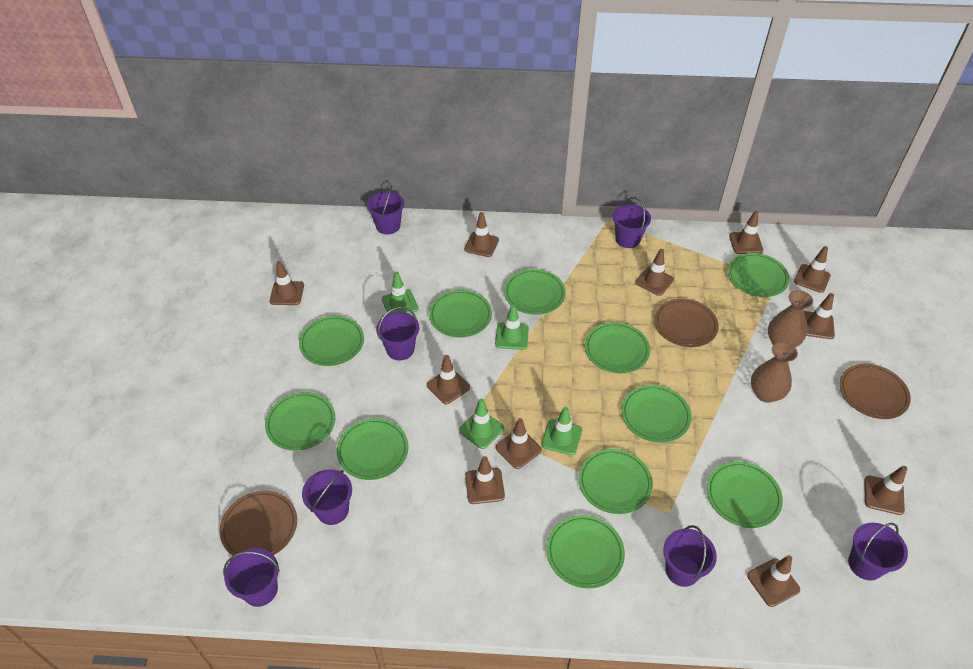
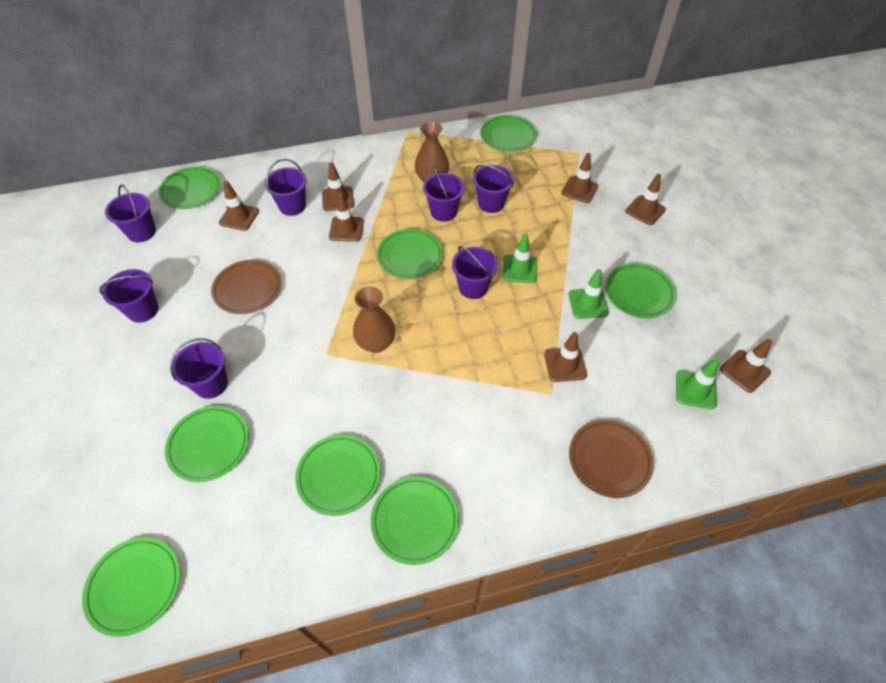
brown plate: [220,490,297,555] [654,299,719,347] [840,364,911,419] = 3 -> [211,260,282,314] [569,420,654,498] = 2
brown traffic cone: [270,261,304,305] [427,355,470,404] [464,212,499,257] [465,456,505,504] [496,418,542,469] [635,249,674,296] [729,211,763,254] [747,555,800,607] [794,246,831,293] [804,293,835,339] [865,466,907,515] = 11 -> [219,181,259,231] [322,162,354,211] [329,193,364,242] [544,332,587,382] [561,153,598,203] [625,174,666,225] [720,339,772,393] = 7
green plate: [265,392,335,451] [299,316,364,366] [337,418,409,480] [429,290,492,338] [504,269,566,315] [546,515,625,589] [579,449,653,514] [585,322,650,374] [621,385,691,443] [707,461,783,528] [728,253,789,297] = 11 -> [82,537,180,637] [159,167,221,209] [165,406,249,482] [295,435,380,516] [371,477,459,565] [377,229,443,279] [480,115,537,152] [605,263,676,318] = 8
green traffic cone: [382,272,419,314] [459,399,504,449] [495,304,529,350] [542,407,582,456] = 4 -> [503,234,537,283] [569,269,609,319] [676,358,720,409] = 3

